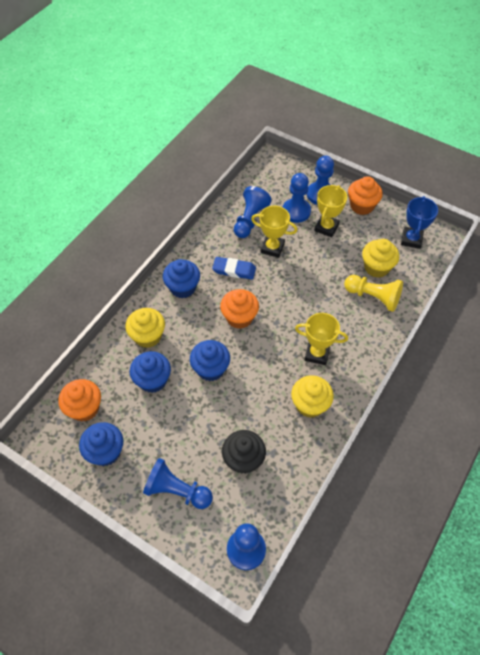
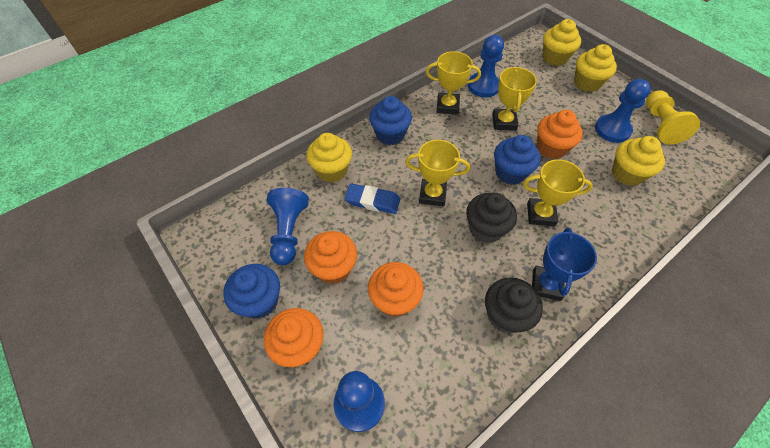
black cupcake: [222,430,266,474] = 1 -> [466,193,517,243] [485,277,543,334] = 2
blue cupcake: [79,422,123,466] [130,351,171,393] [163,259,200,298] [190,340,230,381] = 4 -> [223,264,280,319] [369,96,412,145] [494,135,541,185] = 3
blue pawn: [143,458,213,509] [227,523,266,570] [234,186,272,238] [283,173,311,223] [307,156,334,205] = 5 -> [267,188,309,265] [334,371,385,432] [468,35,504,97] [595,79,651,143] = 4
orange cupcake: [58,379,101,422] [220,289,259,329] [348,176,383,215] = 3 -> [264,308,324,367] [304,231,357,284] [368,262,423,317] [537,110,583,159] = 4
yellow cupcake: [125,308,165,348] [291,375,334,418] [362,239,399,278] = 3 -> [307,133,352,183] [543,19,581,66] [574,44,617,92] [612,136,665,186] = 4
yellow trophy: [251,206,298,258] [295,313,348,365] [314,185,347,237] = 3 -> [405,140,470,206] [426,51,481,115] [492,67,537,131] [523,159,593,226] = 4

